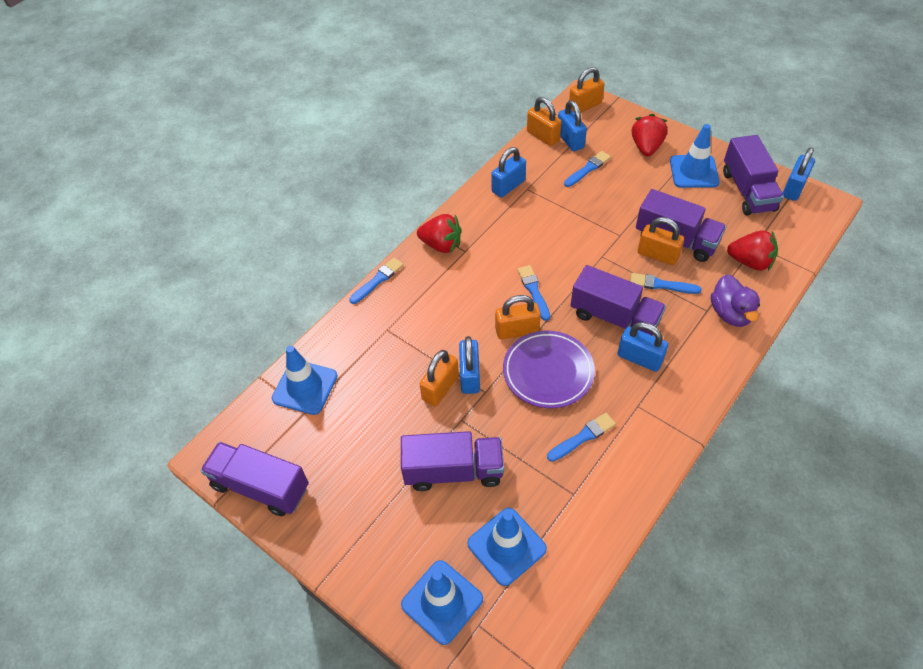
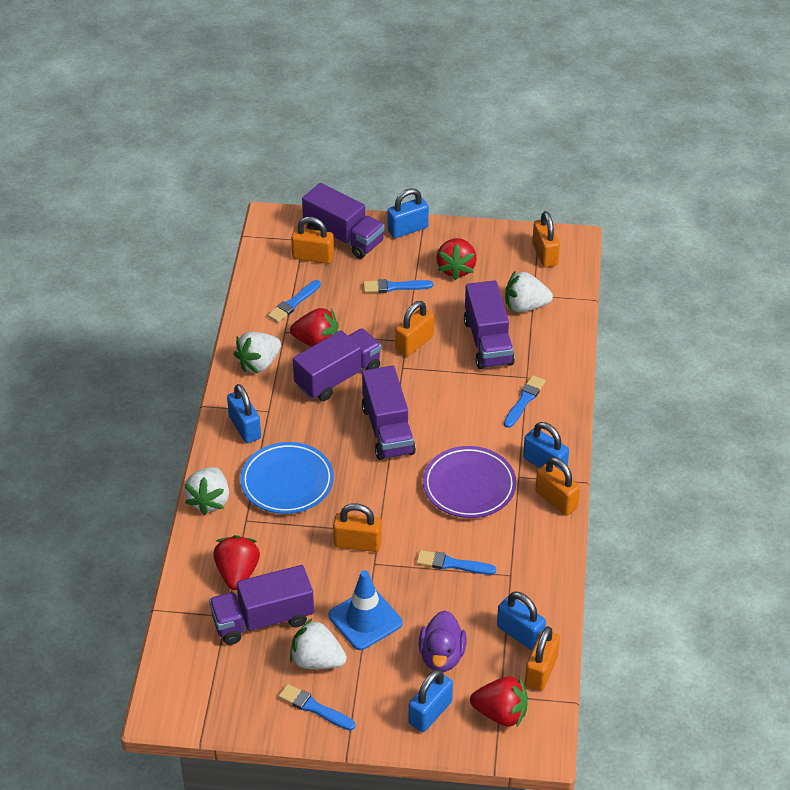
blue plate: none = 0 -> [240,442,334,514] = 1
blue traffic cone: [272,346,338,415] [401,560,483,645] [467,508,547,586] [670,124,720,188] = 4 -> [329,570,403,650] = 1
orange padlock: [420,350,459,406] [495,295,541,339] [527,97,561,146] [569,67,604,113] [638,217,684,265] = 5 -> [291,217,334,264] [333,503,382,552] [395,301,434,356] [525,626,560,691] [532,211,560,267] [535,457,580,515] = 6
red strawberry: [417,214,461,253] [632,114,668,156] [727,230,778,271] = 3 -> [213,535,260,590] [290,308,338,347] [436,238,477,280] [470,676,528,728] = 4
white strawberry: none = 0 -> [184,467,229,515] [234,331,281,373] [290,618,347,669] [505,272,553,312] = 4

